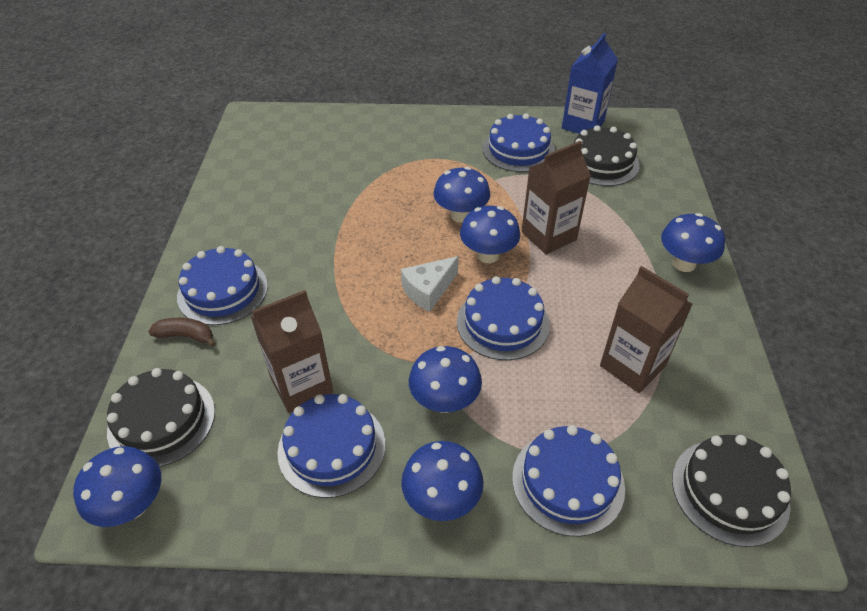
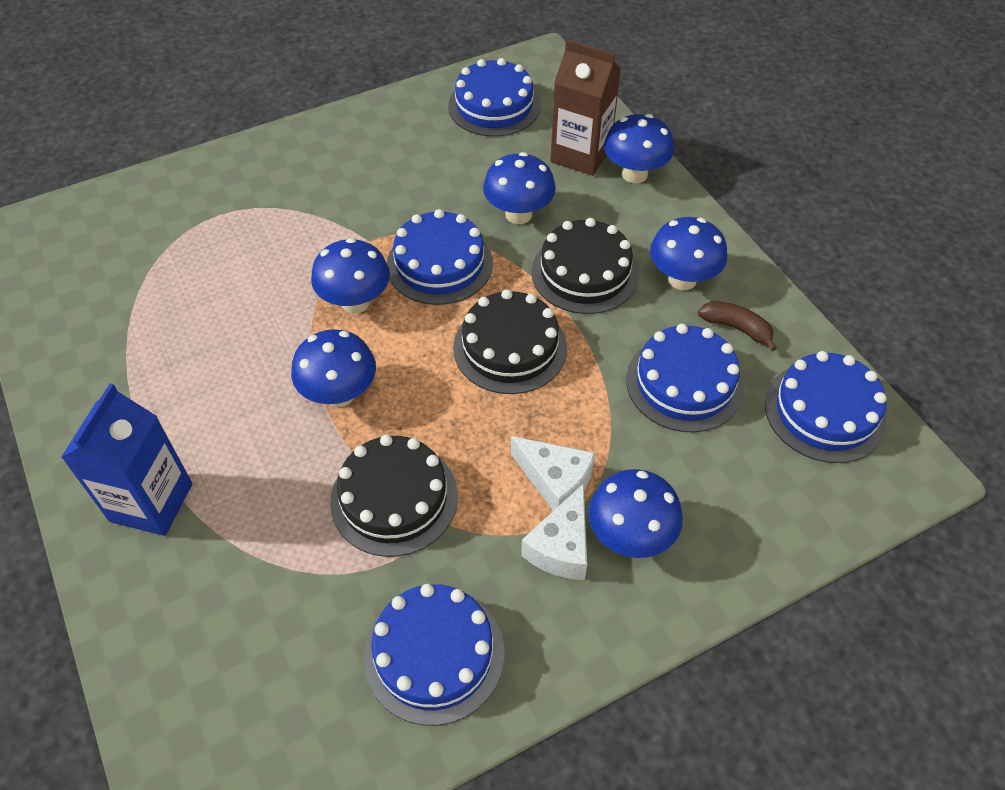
brown carton: [251,290,333,413] [522,141,591,254] [600,266,693,393] = 3 -> [550,40,621,176] = 1
white cheese: [401,256,459,312] = 1 -> [511,436,595,511] [521,483,587,580] = 2

